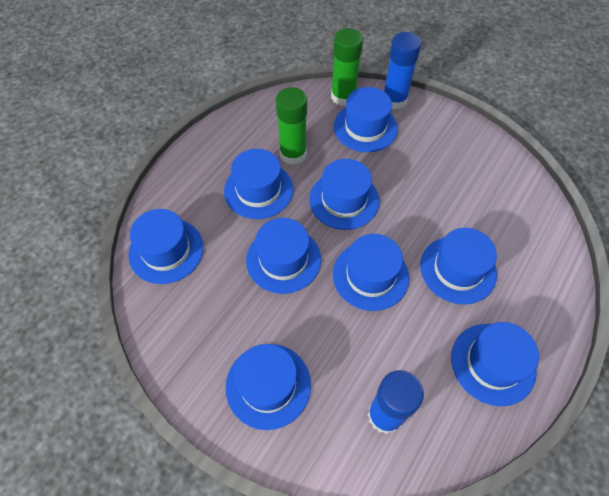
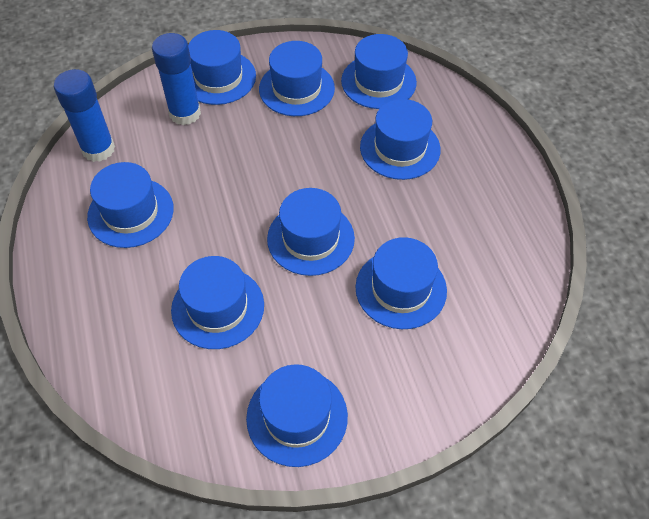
green glue stick: [276,87,307,165] [331,28,363,106] = 2 -> none = 0

